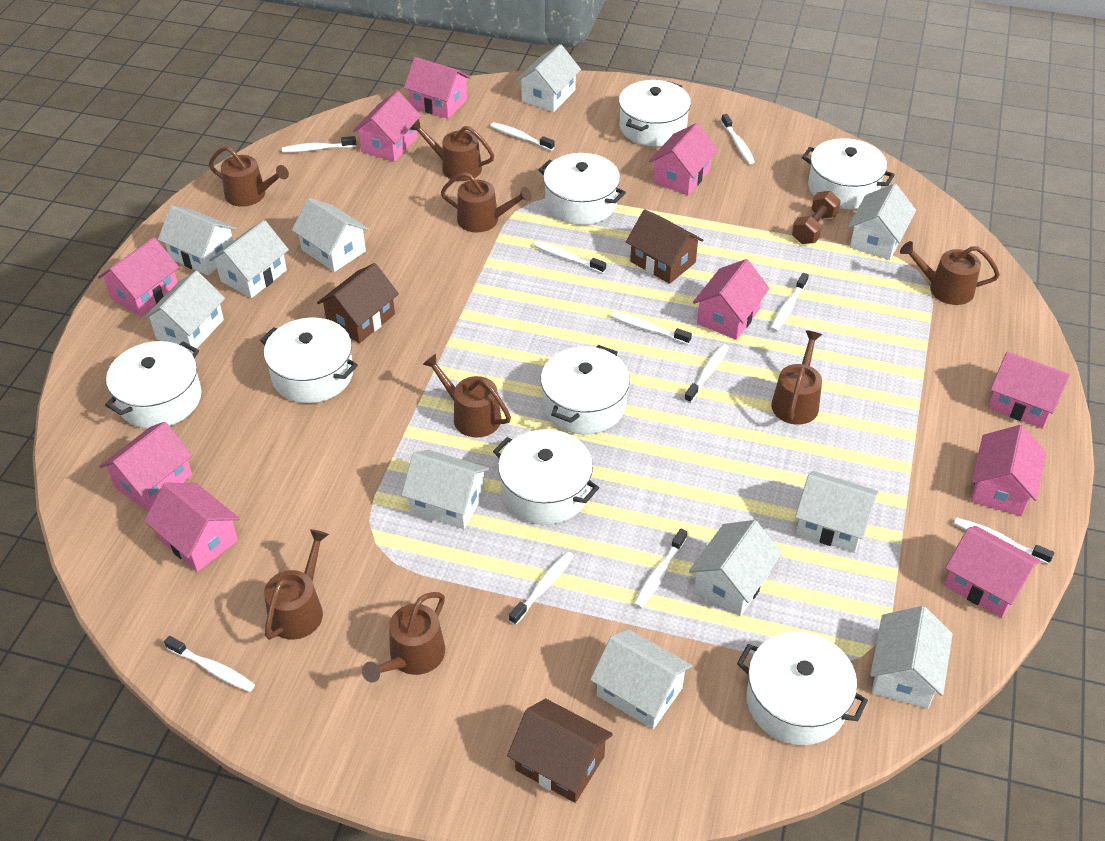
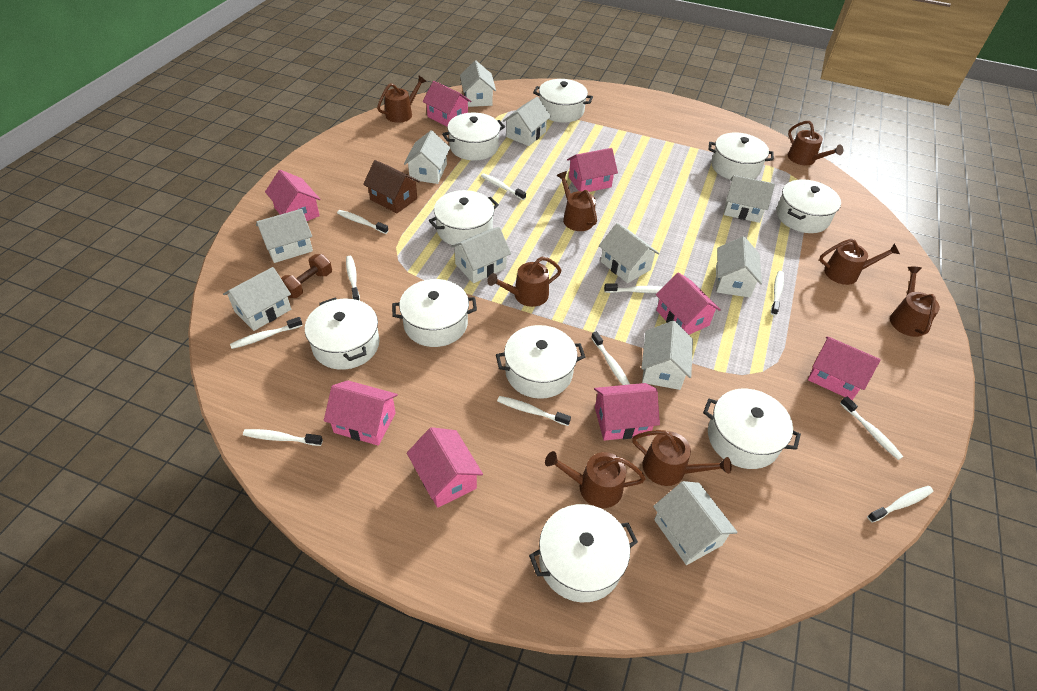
brown house: [317,263,399,343] [507,699,613,803] [626,209,704,284] = 3 -> [363,160,420,213] = 1
pink house: [98,237,179,316] [100,422,193,511] [144,483,240,572] [353,91,421,162] [404,57,471,119] [649,123,718,195] [693,259,770,340] [944,526,1041,618] [971,425,1046,516] [988,352,1070,429] = 10 -> [265,170,321,221] [324,380,398,446] [407,427,483,508] [423,81,471,127] [567,148,618,192] [594,383,660,441] [656,272,721,335] [808,337,881,400] = 8
white pot: [105,341,202,429] [260,318,358,403] [493,429,599,525] [538,153,626,225] [541,345,630,434] [619,80,691,146] [737,632,868,745] [802,138,895,209] = 8 -> [305,297,380,370] [392,279,477,347] [429,190,499,245] [442,113,505,161] [496,325,585,399] [529,504,638,602] [533,79,593,123] [703,389,801,469] [709,132,774,179] [776,179,841,233] = 10

